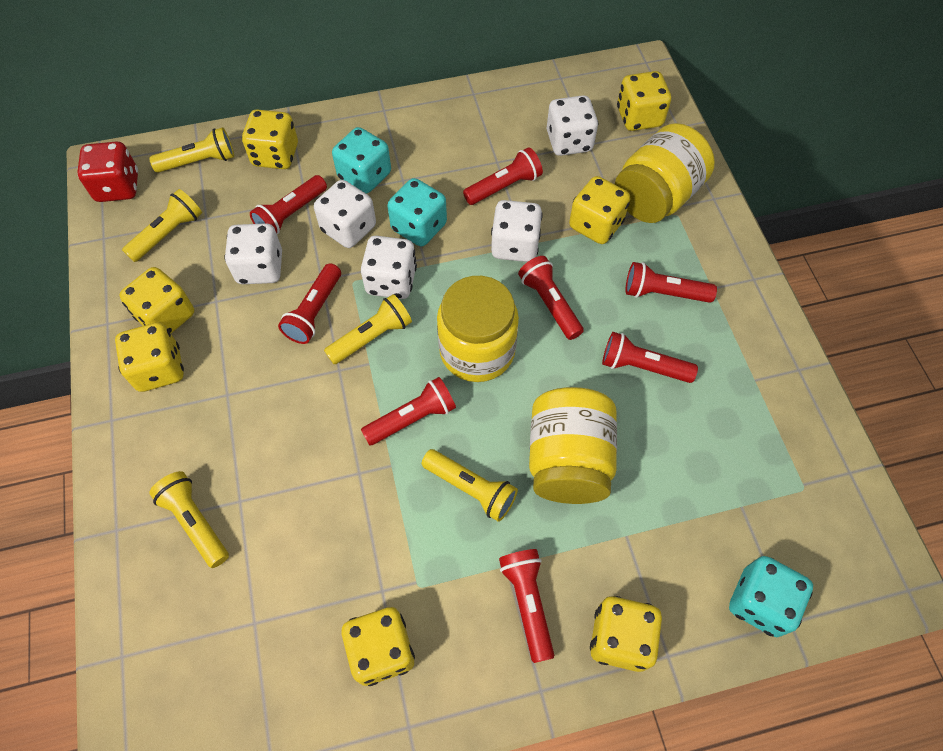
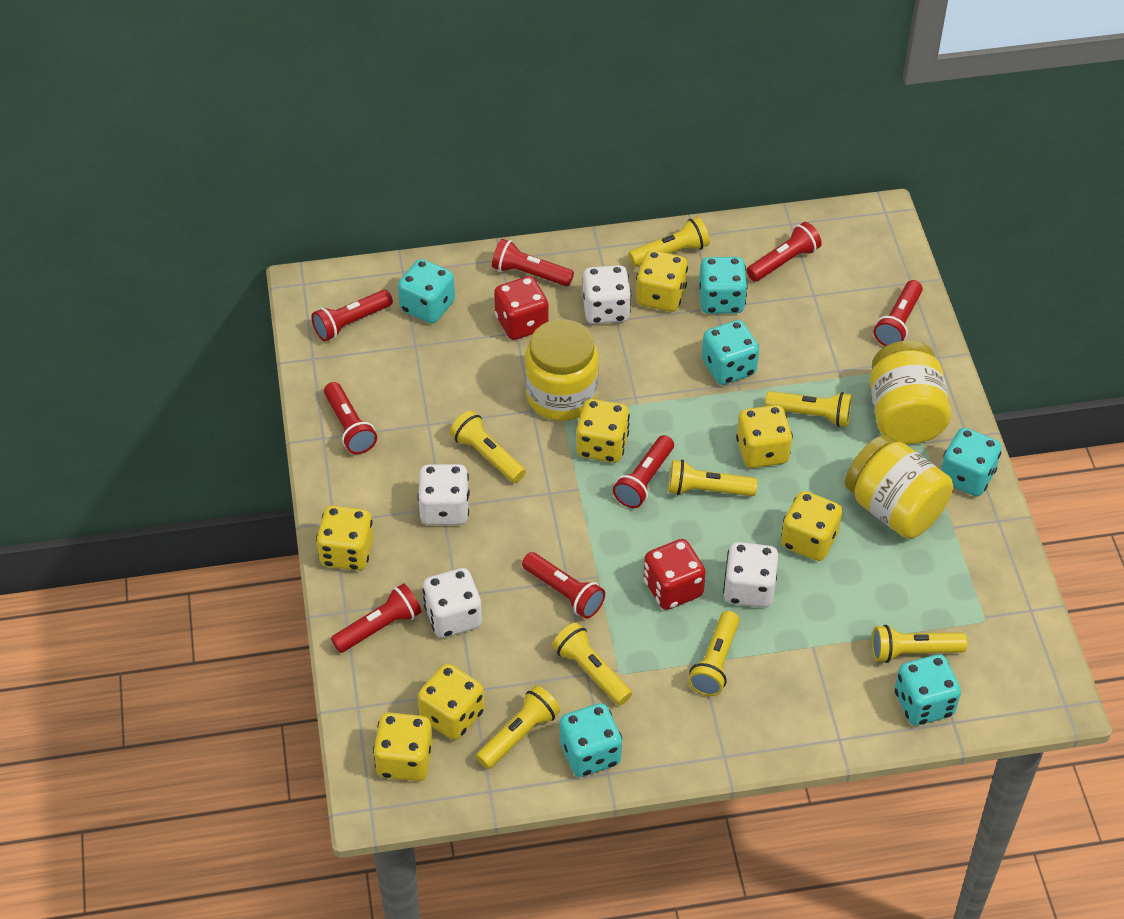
red dice: [77,141,138,202] = 1 -> [494,276,549,340] [644,539,706,610] = 2
turquoise dice: [332,127,391,194] [387,178,447,246] [729,556,813,637] = 3 -> [398,259,455,323] [560,703,622,777] [699,257,748,314] [702,320,759,385] [895,654,961,725] [941,428,1002,496] = 6
white dice: [224,223,282,284] [314,180,376,248] [361,236,417,299] [491,200,543,262] [547,95,598,156] = 5 -> [417,464,470,525] [422,568,482,638] [583,265,631,324] [723,542,778,608] = 4
yellow flashlight: [122,189,202,262] [149,127,234,173] [149,471,229,568] [324,294,412,364] [422,449,518,522] = 5 -> [450,411,526,483] [476,685,560,769] [552,622,632,705] [629,217,710,267] [668,460,757,496] [688,611,740,696] [765,391,852,427] [872,625,968,663] = 8

